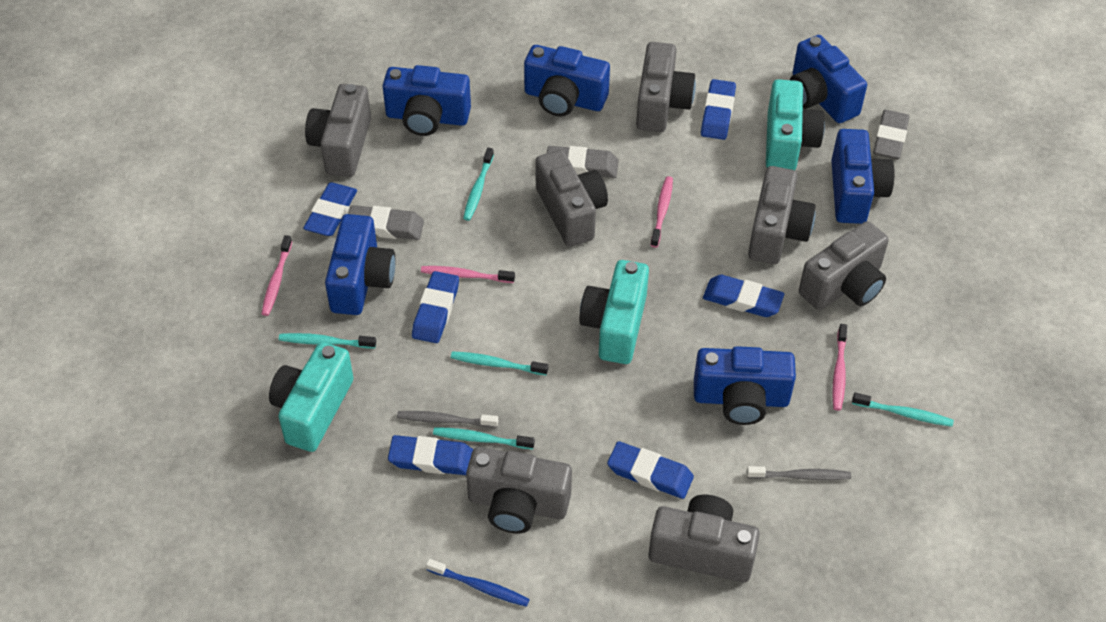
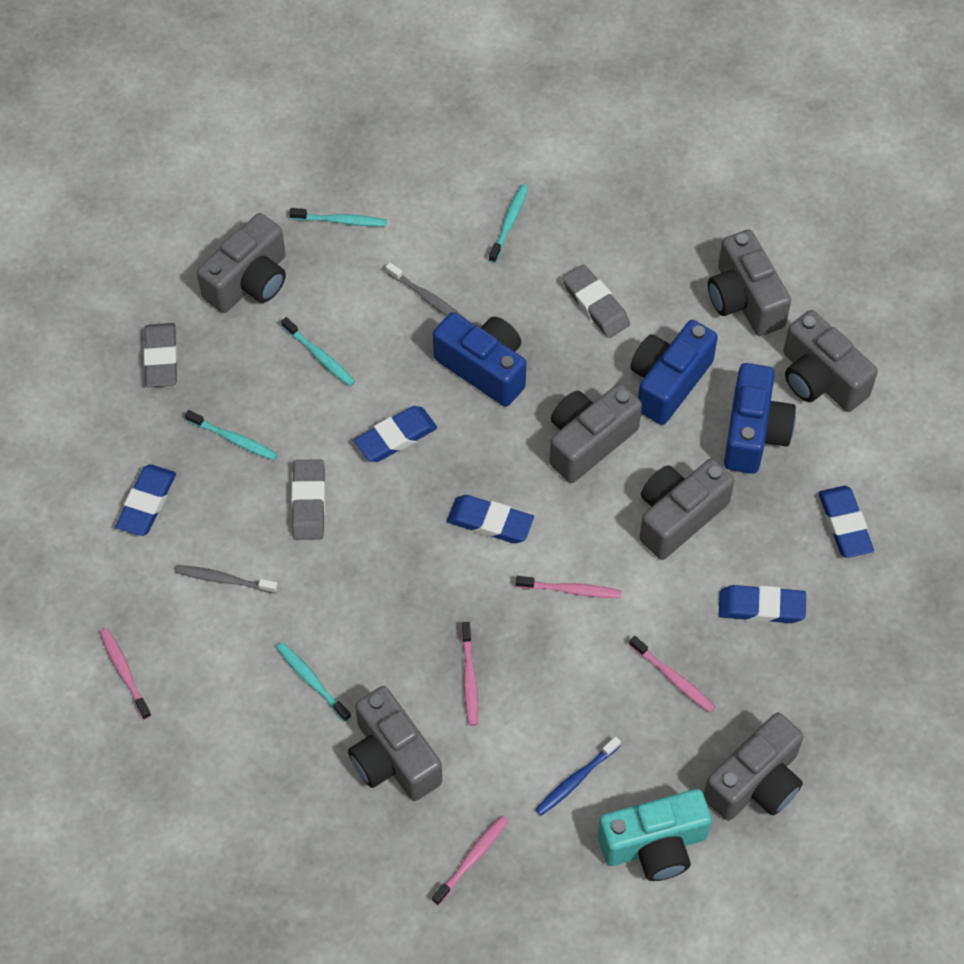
blue camera: [325,214,395,315] [382,65,471,136] [524,45,610,117] [694,346,796,425] [790,35,867,123] [831,129,895,224] = 6 -> [433,312,526,407] [630,320,718,425] [724,363,796,474] = 3
blue eraser: [303,182,357,236] [388,435,473,475] [412,271,459,343] [607,441,694,499] [701,79,736,140] [703,275,784,317] = 6 -> [115,464,176,536] [354,406,437,462] [447,495,534,543] [719,585,806,623] [818,486,874,558] = 5
pink toothbrush: [261,235,292,316] [421,266,515,283] [651,176,673,248] [832,324,847,411] = 4 -> [100,628,151,720] [432,816,508,905] [461,622,478,726] [516,576,621,598] [629,636,715,713] = 5
turquoise camera: [269,342,353,452] [579,260,649,364] [766,79,825,170] = 3 -> [598,789,712,881] = 1

